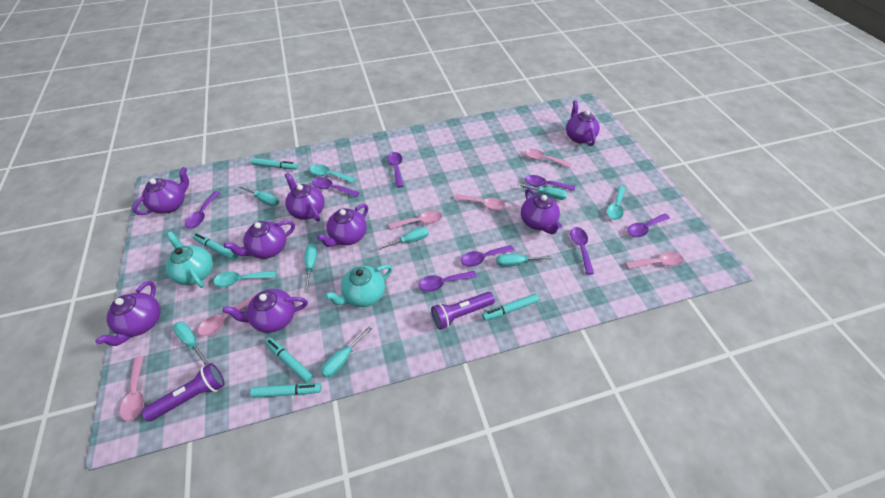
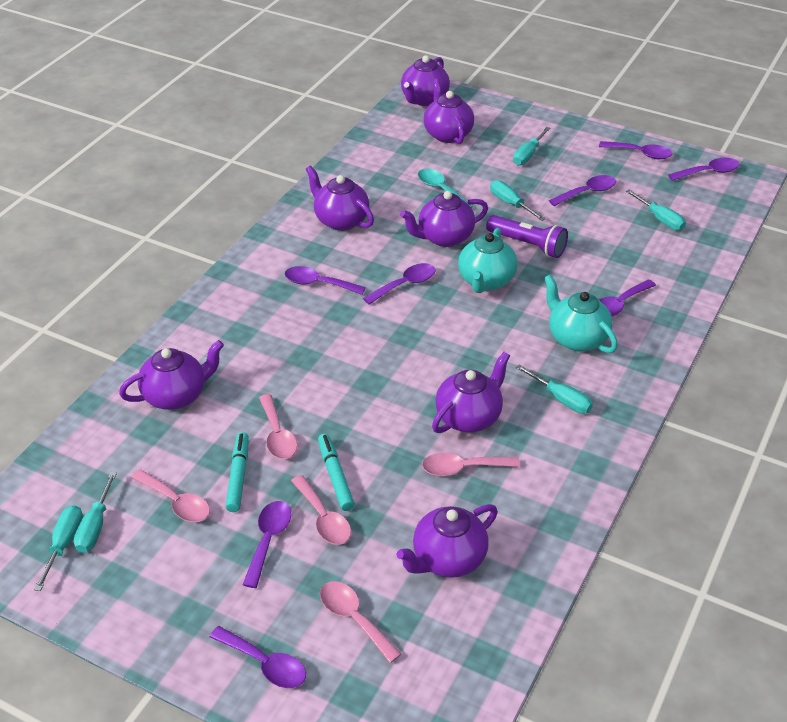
pink spoon: [120,355,144,422] [198,294,256,336] [389,210,442,229] [454,194,505,210] [525,149,571,168] [626,252,684,269] = 6 -> [132,470,210,522] [259,394,297,459] [291,475,351,545] [320,581,401,663] [422,453,520,476] = 5
purple flashlight: [142,363,224,422] [431,292,495,330] = 2 -> [486,215,568,258] = 1
purple teapot: [95,281,161,346] [132,167,189,215] [223,221,295,259] [223,289,307,333] [285,172,325,221] [317,204,368,247] [521,188,562,234] [566,100,600,146] = 8 -> [119,340,224,410] [306,165,374,231] [397,504,498,578] [400,191,488,247] [401,55,450,106] [424,79,474,144] [432,352,510,433] = 7
turquoise marker: [193,233,238,260] [250,383,322,398] [251,158,298,170] [265,338,313,383] [482,294,539,321] = 5 -> [225,432,249,512] [318,434,355,511] = 2
turquoise screwdriver: [173,321,210,366] [239,185,279,207] [304,244,317,293] [321,326,372,378] [377,227,429,250] [496,254,553,267] [518,183,567,200] = 7 -> [34,505,83,591] [74,472,117,553] [490,180,545,221] [513,127,551,165] [516,364,593,414] [626,190,686,231] = 6
turquoise spoon: [213,271,276,287] [310,164,356,183] [606,186,626,220] = 3 -> [418,169,473,208] = 1

